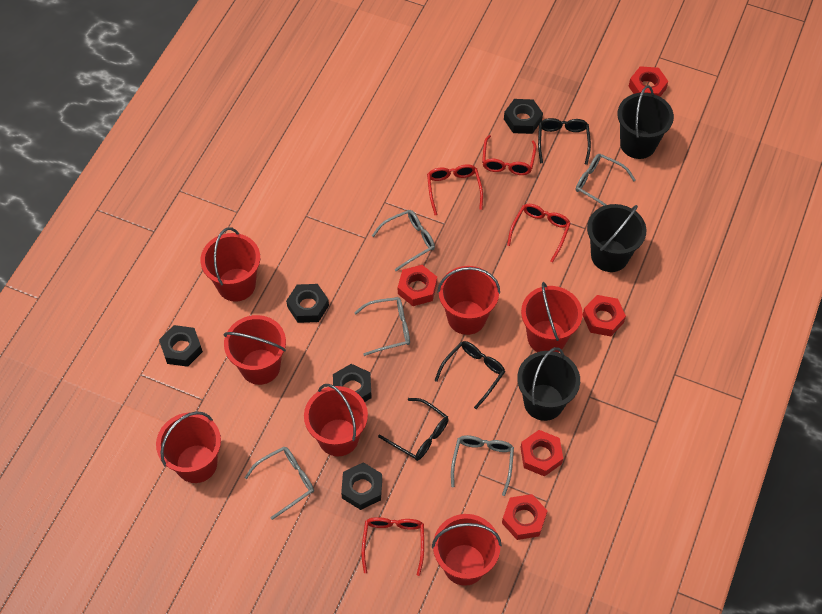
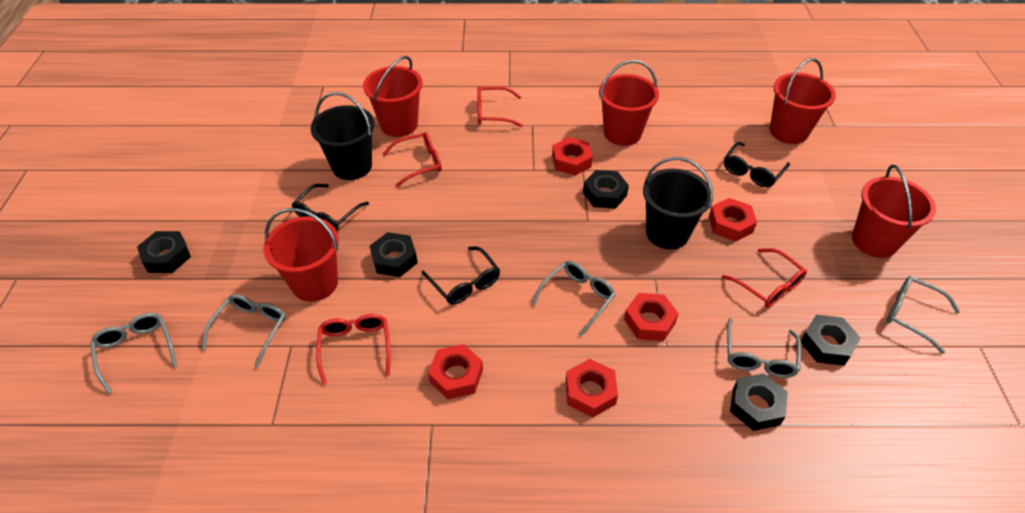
black bucket: [517,347,580,421] [587,204,646,272] [617,85,674,159] = 3 -> [311,92,375,180] [643,157,713,249] = 2
red bucket: [156,411,221,483] [200,228,260,302] [224,315,286,385] [304,384,368,456] [432,514,502,586] [437,266,500,335] [521,282,583,352] = 7 -> [263,208,339,302] [363,56,423,137] [599,60,659,146] [770,58,836,144] [852,165,936,258] = 5

